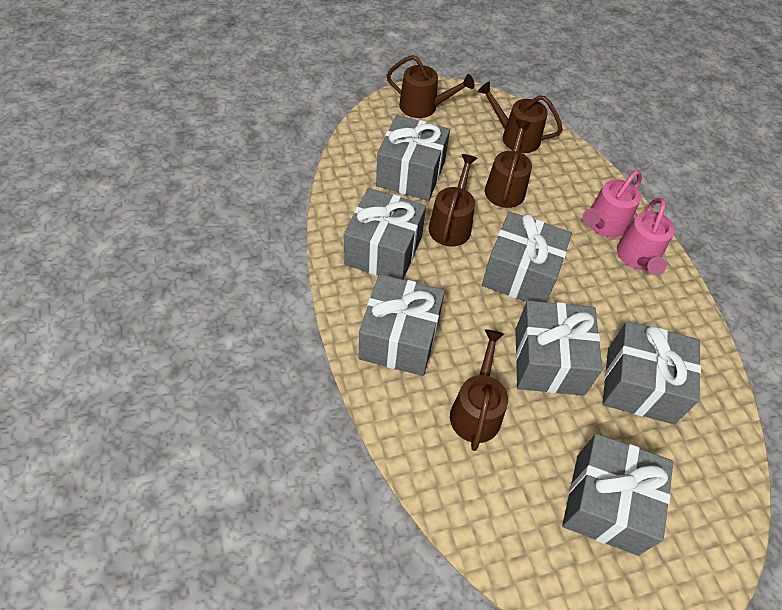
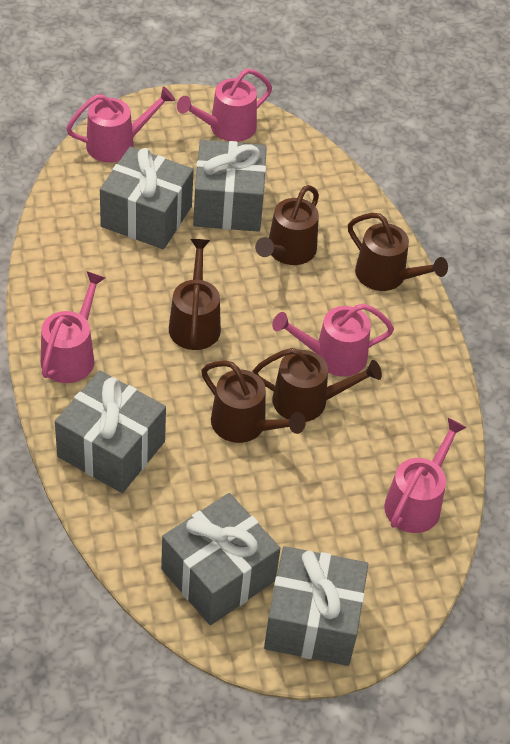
grey gift: [344,188,426,279] [359,274,445,376] [376,115,450,201] [482,211,572,302] [515,300,602,396] [562,433,674,556] [602,321,701,424] = 7 -> [55,371,166,493] [100,147,194,249] [161,493,280,625] [193,140,267,232] [264,546,368,666] = 5
pink watering can: [583,170,642,237] [617,198,675,275] = 2 -> [41,271,105,383] [66,86,175,163] [177,68,272,142] [272,303,394,377] [384,418,467,533] = 5

